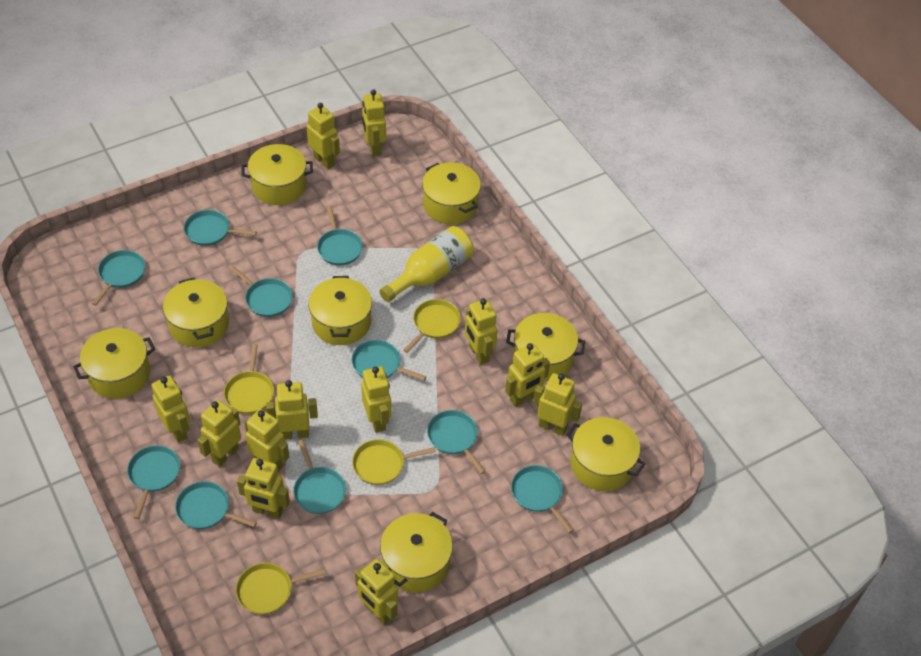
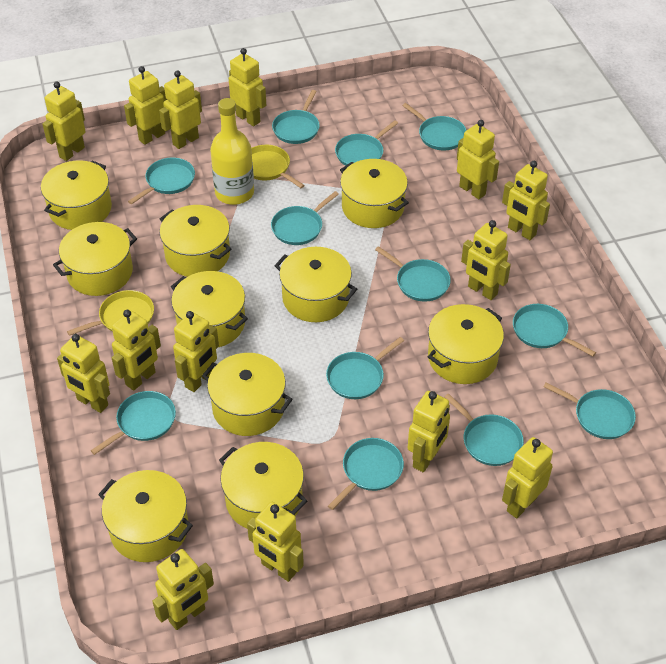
turquoise pan: [92,250,146,306] [127,445,180,519] [175,481,257,529] [184,210,257,246] [230,266,293,317] [293,440,346,514] [317,206,363,265] [352,340,426,381] [427,410,486,474] [511,465,573,533] = 10 -> [91,391,176,455] [128,158,195,204] [271,191,339,245] [272,90,320,144] [326,337,404,399] [328,438,404,510] [335,120,398,166] [375,246,451,302] [402,103,467,150] [444,393,524,466] [513,304,596,356] [543,382,636,439] = 12
yellow pan: [224,344,274,414] [236,563,326,614] [352,439,436,485] [403,299,461,353] = 4 -> [67,290,154,336] [251,145,305,188] = 2
yellow pot: [73,328,155,399] [163,278,229,348] [242,144,313,205] [308,276,372,345] [380,512,453,593] [422,162,481,224] [506,313,585,382] [566,417,646,491] = 8 -> [41,161,112,230] [53,222,137,296] [98,470,193,562] [160,205,231,277] [171,271,248,347] [202,353,292,436] [219,442,307,529] [275,247,357,322] [340,159,409,228] [428,304,504,384] = 10
yellow robot: [152,375,190,443] [198,400,241,467] [237,458,290,519] [245,409,289,472] [266,380,318,440] [307,103,340,169] [355,559,398,625] [361,366,391,433] [362,90,386,157] [465,298,498,365] [505,343,550,407] [533,373,582,436] = 12 -> [42,82,86,161] [57,334,110,413] [112,310,161,391] [124,66,167,145] [152,549,214,630] [159,70,202,149] [173,311,219,392] [229,48,266,126] [247,502,304,582] [408,391,450,472] [457,120,499,199] [461,220,511,300] [502,161,550,240] [502,437,553,519] = 14

